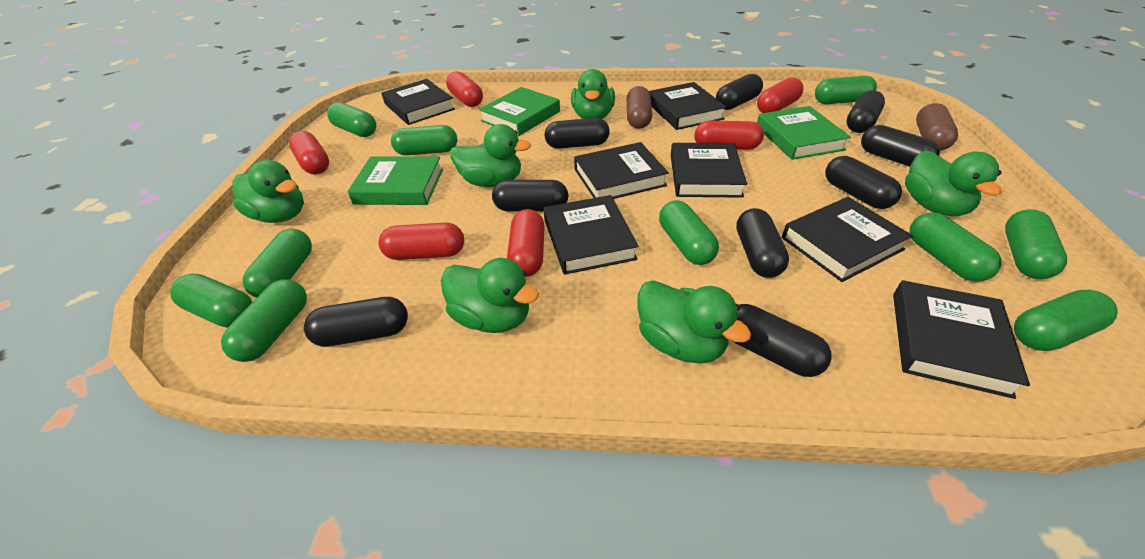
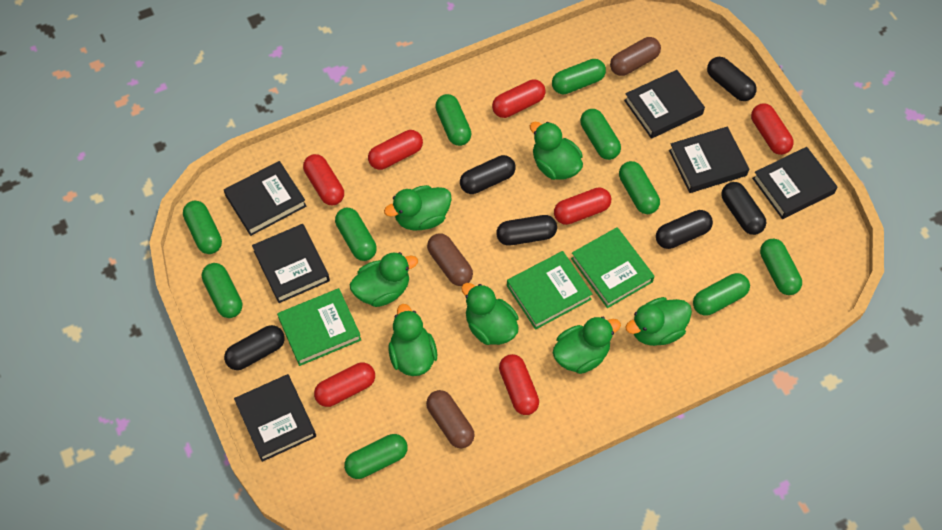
black book: [381,79,455,125] [544,195,639,275] [574,142,669,199] [649,82,727,130] [670,143,747,198] [782,197,913,282] [893,280,1030,399] = 7 -> [224,161,306,236] [234,374,316,462] [252,224,330,303] [624,70,705,139] [669,126,749,193] [752,147,837,219] = 6
black capsule: [304,297,408,347] [492,180,568,212] [545,118,609,149] [716,74,763,110] [733,304,832,377] [736,208,789,278] [825,156,902,209] [846,90,885,133] [861,125,940,167] = 9 -> [224,325,285,370] [460,155,516,194] [496,215,557,246] [656,210,713,249] [707,57,757,101] [721,182,766,235] = 6
brown capsule: [626,86,652,129] [916,103,958,151] = 2 -> [426,390,475,448] [427,233,473,286] [610,37,661,76] = 3
green duck: [232,160,304,223] [441,258,539,333] [450,124,531,187] [571,69,615,119] [637,280,751,363] [905,150,1002,216] = 6 -> [350,252,418,307] [384,185,452,231] [388,304,437,376] [461,283,519,345] [530,122,583,180] [553,317,621,374] [625,297,692,346] = 7
red capsule: [289,131,329,174] [378,222,464,260] [446,71,483,107] [507,209,545,277] [694,121,764,150] [757,77,804,113] = 6 -> [303,154,344,205] [314,363,375,407] [368,130,423,170] [492,79,546,118] [499,354,539,415] [554,187,611,225] [751,103,794,155] = 7

